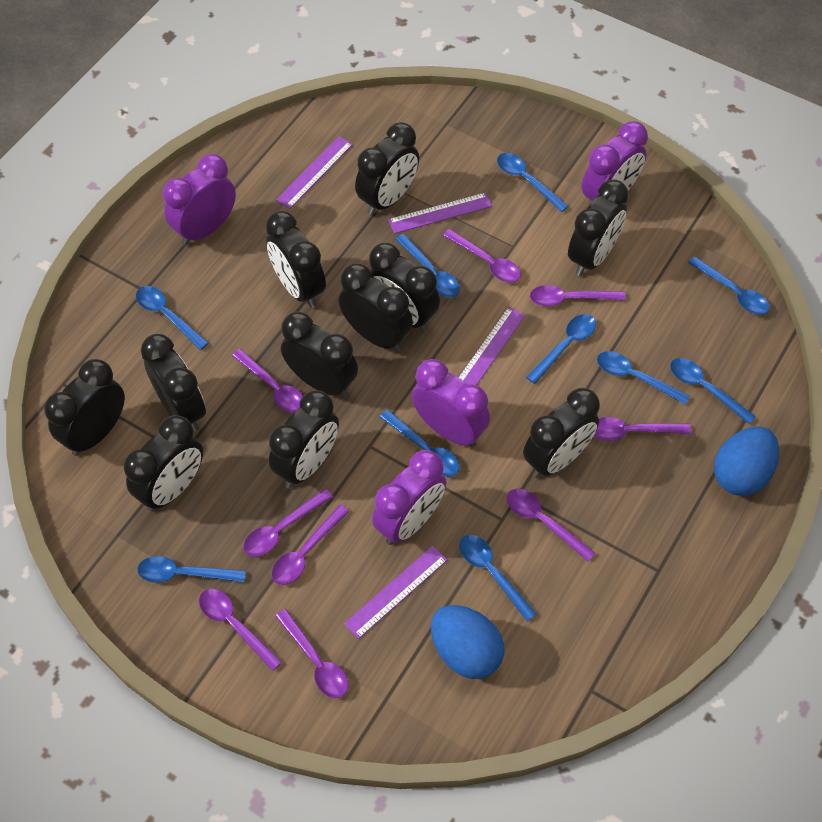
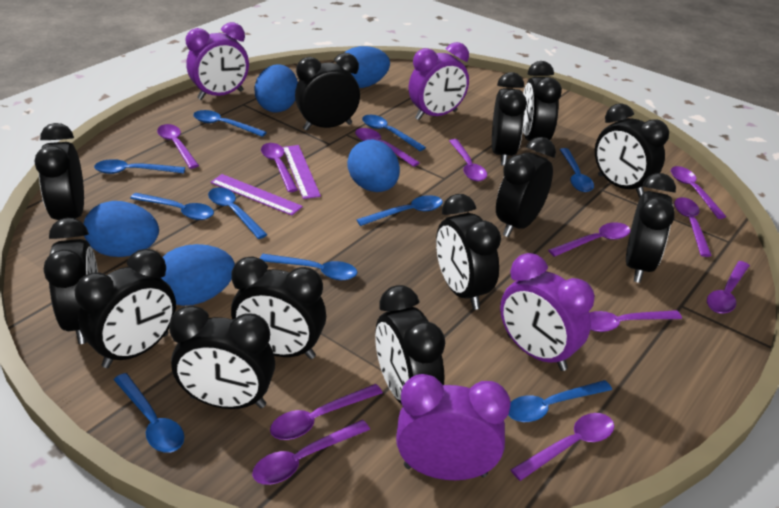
black clock: [44,359,125,456] [124,415,203,512] [141,334,206,432] [266,211,326,308] [269,390,339,488] [281,312,358,398] [338,263,413,352] [355,122,419,216] [369,243,440,332] [523,388,600,478] [568,179,629,276] = 11 -> [35,123,84,220] [44,218,98,344] [75,249,176,368] [169,305,275,409] [231,256,326,359] [295,53,360,130] [375,285,445,404] [436,194,501,310] [492,72,527,166] [496,137,556,237] [523,61,562,152] [595,103,669,197] [626,173,676,283] = 13
blue egg: [431,605,504,679] [714,427,779,496] = 2 -> [84,201,159,257] [161,244,235,306] [255,64,298,113] [344,46,390,88] [347,140,400,192] = 5
purple ruler: [276,136,353,209] [344,546,447,639] [388,193,492,234] [458,307,525,385] = 4 -> [210,174,303,216] [283,145,321,199] = 2
purple spoon: [199,589,282,671] [232,349,303,413] [243,489,333,557] [272,505,349,585] [275,609,348,698] [443,229,521,283] [507,489,595,561] [530,285,626,306] [594,417,691,441] = 9 -> [157,124,199,169] [252,420,370,485] [261,143,298,192] [270,384,383,440] [355,128,420,167] [449,139,487,181] [511,413,614,481] [548,222,630,257] [589,310,682,332] [671,166,726,219] [674,197,712,257] [707,261,750,314] = 12

